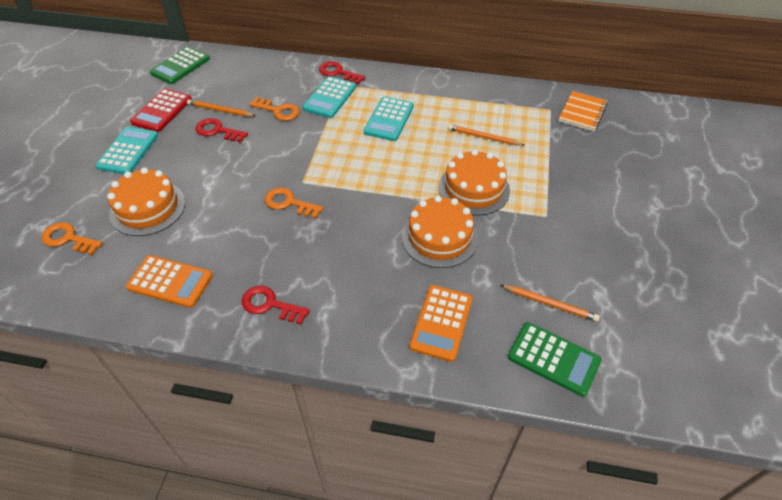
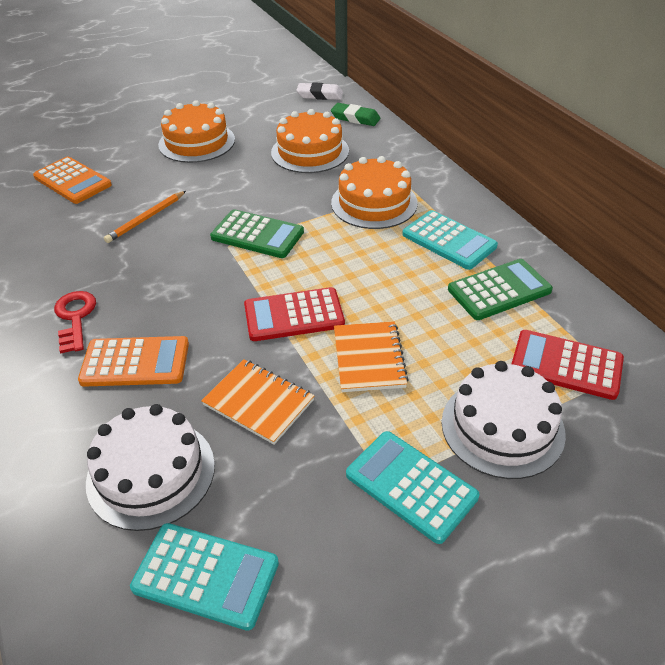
green eraser: none = 0 -> [331,103,380,126] = 1
orange key: [41,222,103,255] [249,97,299,121] [265,187,323,219] = 3 -> none = 0
orange notebook: [559,91,608,132] = 1 -> [201,359,315,445] [334,321,409,392] = 2
orange pencil: [187,99,256,117] [448,124,524,146] [501,285,600,322] = 3 -> [104,191,186,243] = 1
red calculator: [130,88,192,132] = 1 -> [244,287,345,341] [512,330,624,400] = 2
red key: [196,118,248,143] [242,286,310,325] [319,61,365,84] = 3 -> [54,291,96,353] = 1
white cake: none = 0 -> [86,404,215,531] [442,361,566,479] = 2
white eraser: none = 0 -> [296,82,343,100] = 1

